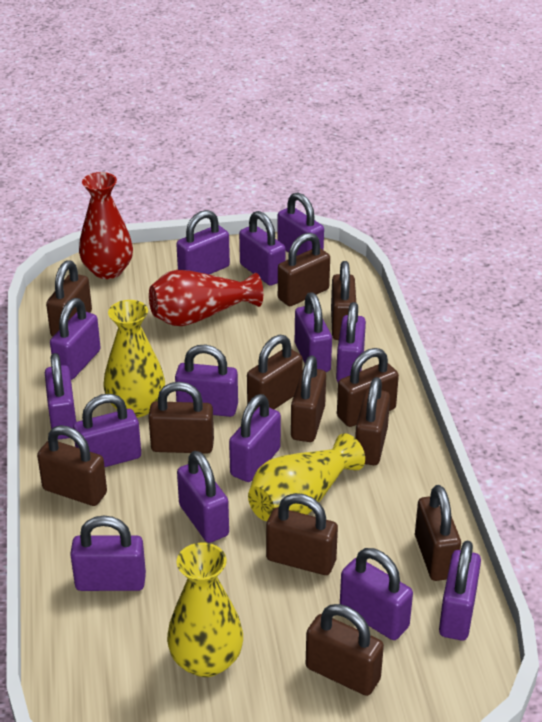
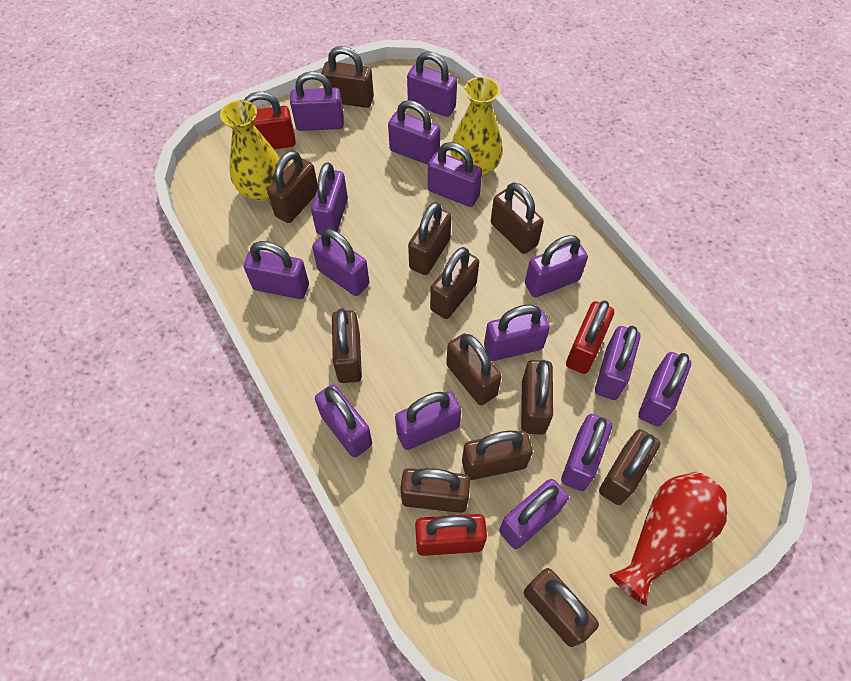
purple padlock: [45,353,76,440] [50,298,101,380] [70,516,146,591] [73,394,141,467] [175,345,238,417] [176,210,230,274] [177,451,229,543] [229,394,281,482] [239,211,285,286] [277,192,324,256] [295,292,332,372] [336,302,366,382] [340,548,413,640] [439,541,481,641] = 14 -> [244,241,309,299] [290,71,344,131] [311,162,348,235] [312,229,369,296] [315,384,372,457] [388,100,440,165] [395,391,461,450] [407,52,457,117] [428,142,482,207] [484,304,550,361] [499,479,569,549] [525,235,588,298] [561,414,612,491] [595,326,640,400] [638,352,691,426] = 15
red padlock: none = 0 -> [244,92,296,149] [415,514,487,556] [566,300,614,374] = 3
red vase: [79,172,133,279] [149,270,263,326] = 2 -> [609,472,727,606] = 1
yellow vase: [103,300,165,417] [167,543,243,677] [248,433,365,521] = 3 -> [220,100,284,201] [450,77,503,177] = 2

